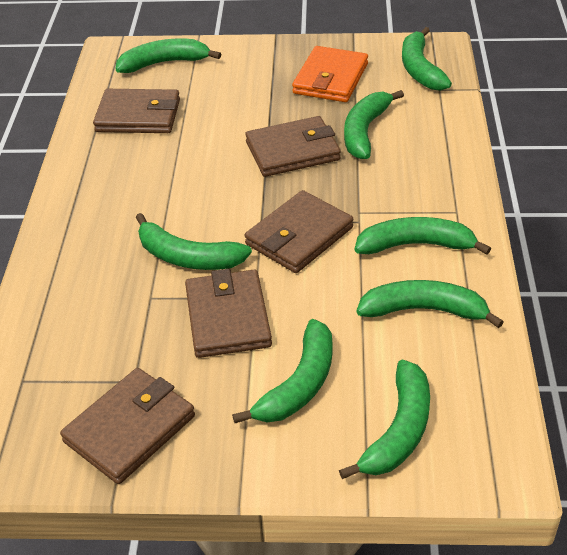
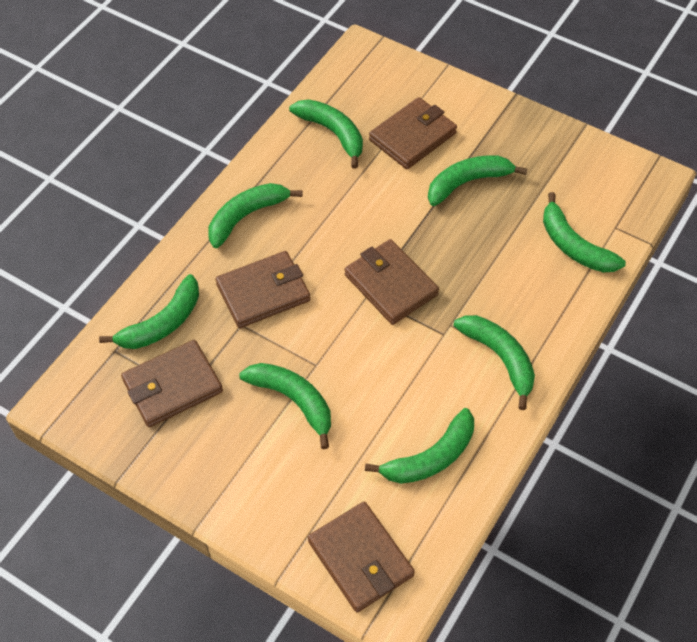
orange wallet: [292,46,368,102] = 1 -> none = 0

